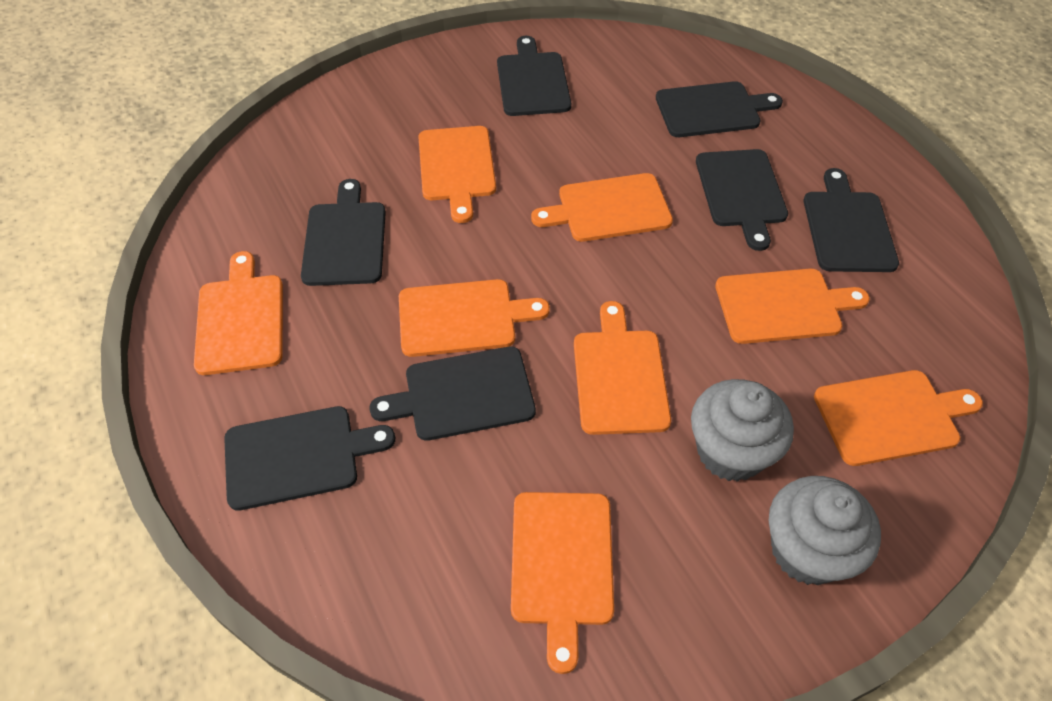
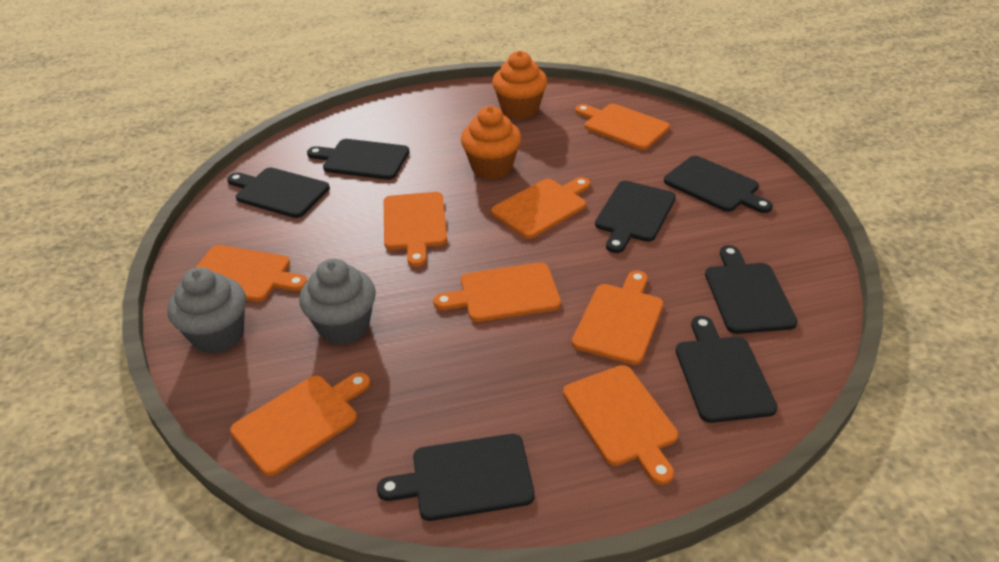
orange cupcake: none = 0 -> [461,106,521,179] [492,51,548,119] = 2

